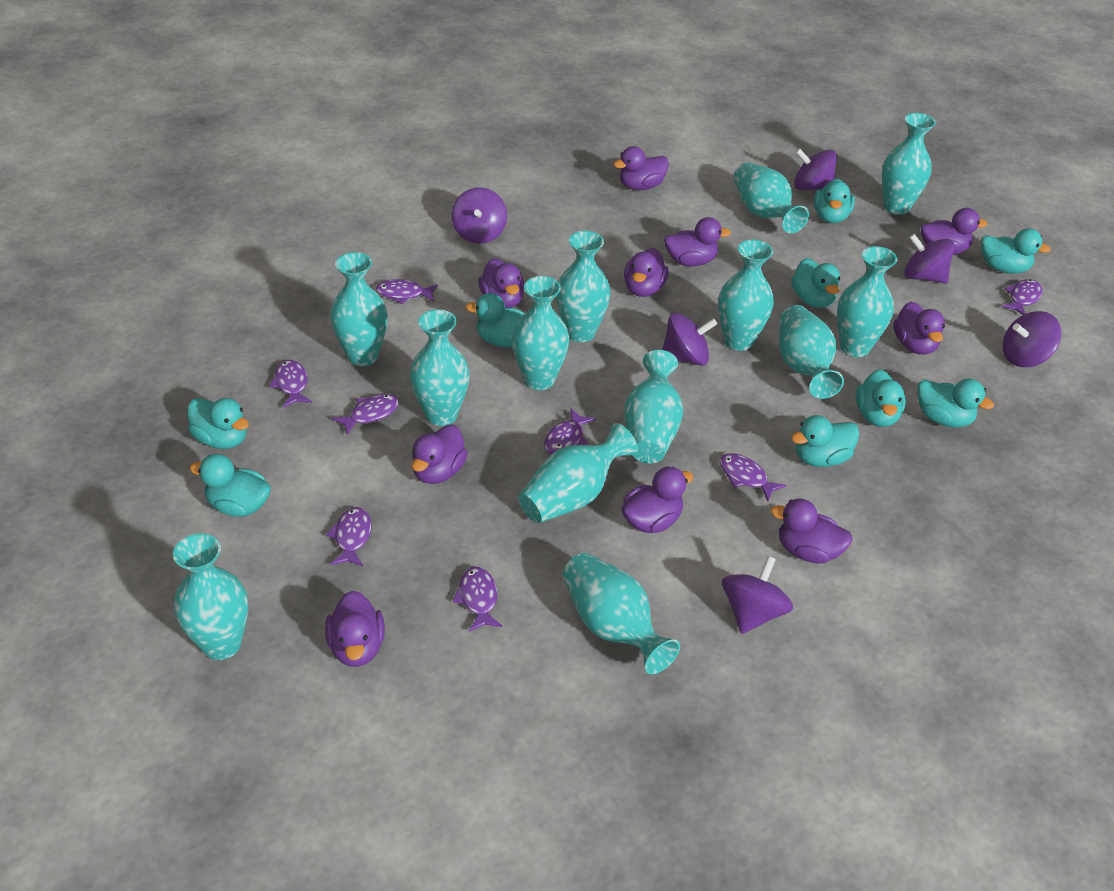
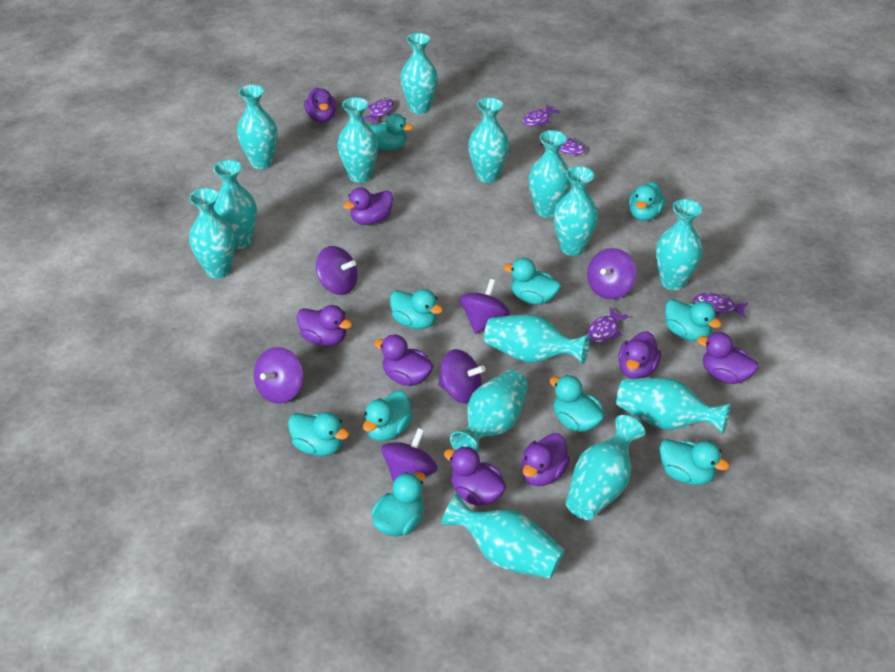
purple duck: [325,591,385,667] [411,425,468,484] [478,258,524,308] [613,146,669,190] [622,467,693,533] [624,248,669,297] [664,217,731,266] [770,499,853,563] [893,302,945,355] [921,208,988,255] = 10 -> [297,305,352,346] [304,88,336,122] [343,187,393,225] [374,335,433,386] [444,446,506,506] [521,433,570,486] [618,331,661,378] [697,332,759,384] = 8
purple fish: [269,360,312,408] [326,507,372,566] [332,394,399,435] [376,279,438,304] [453,567,503,632] [544,409,596,455] [720,453,786,501] [1001,279,1043,315] = 8 -> [363,98,394,124] [522,104,561,126] [540,138,586,155] [587,307,630,343] [694,293,749,318] = 5
turquoise duck: [187,398,249,449] [190,454,271,517] [465,293,524,348] [791,258,840,308] [791,415,860,467] [814,179,855,223] [856,369,906,427] [917,379,994,428] [981,228,1051,274] = 9 -> [288,412,349,456] [363,391,413,441] [367,113,413,151] [371,472,425,536] [390,289,443,329] [503,258,561,305] [549,375,605,432] [629,182,665,221] [660,439,729,485] [665,299,722,341] = 10
turquoise vase: [173,533,248,660] [330,252,387,366] [410,309,470,426] [512,276,569,390] [518,423,638,523] [556,231,611,342] [562,553,680,674] [624,350,683,463] [718,239,774,351] [733,162,809,233] [779,305,844,399] [837,246,898,357] [882,113,936,215] = 13 -> [189,188,235,279] [213,160,257,249] [237,85,277,169] [337,97,378,183] [400,33,438,114] [442,493,564,579] [450,370,528,453] [468,97,509,183] [484,314,590,364] [529,130,571,218] [554,166,598,256] [566,415,645,520] [616,378,731,434] [656,199,703,290] = 14

